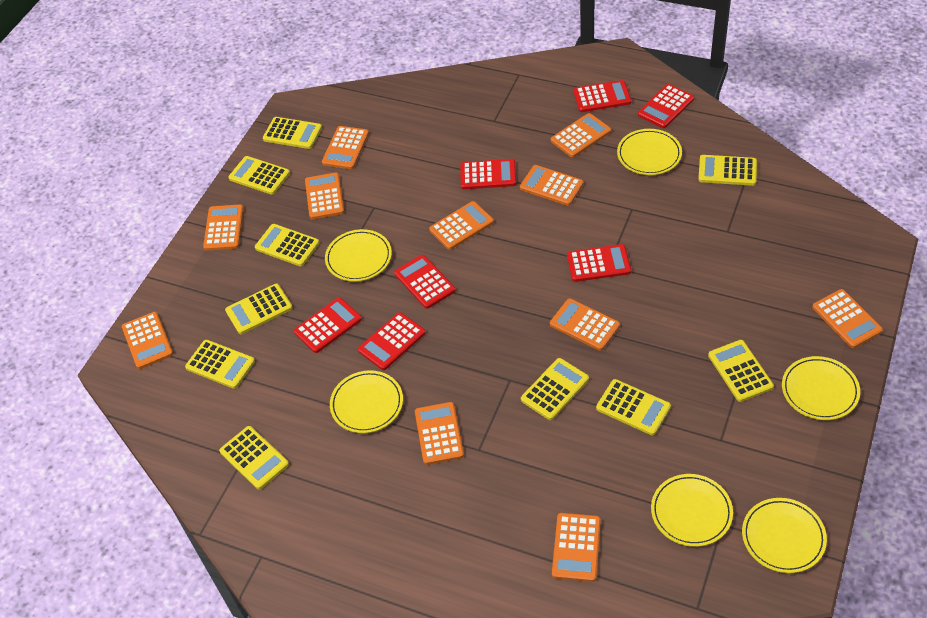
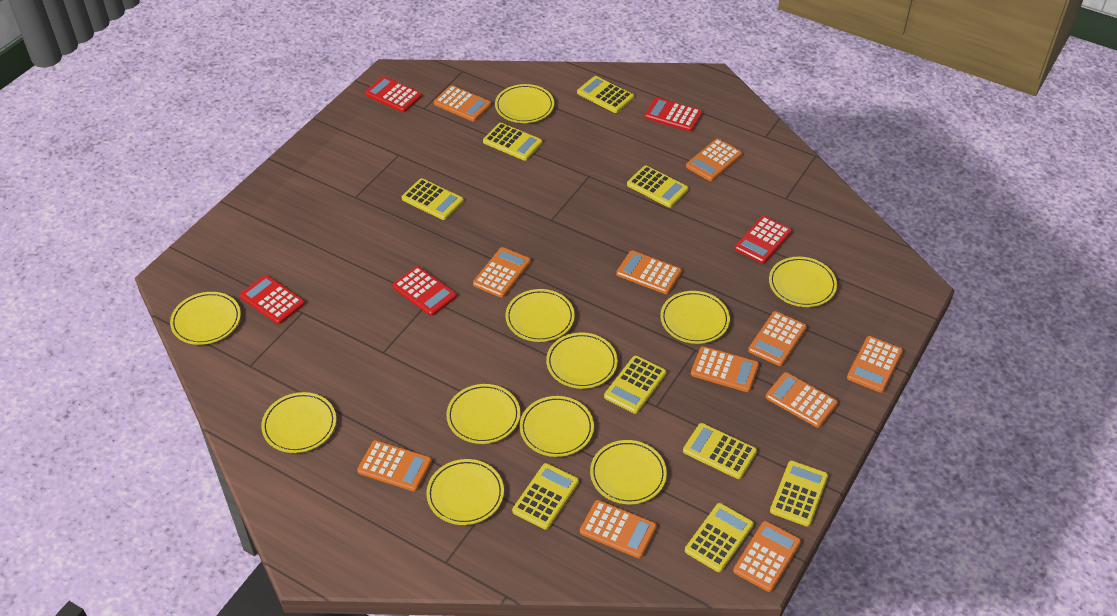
red calculator: [294,297,362,353] [358,312,425,370] [394,255,456,309] [460,159,516,189] [567,244,631,282] [573,80,631,112] [638,84,694,128] = 7 -> [240,275,305,324] [365,76,422,112] [392,266,457,316] [644,97,703,132] [735,216,792,264] = 5
yellow calculator: [185,340,255,389] [219,426,289,490] [225,284,293,334] [228,156,290,195] [255,224,319,267] [263,117,322,149] [521,358,589,420] [596,379,671,435] [698,155,757,186] [708,340,774,402] = 10 -> [402,178,464,220] [483,123,543,161] [512,463,579,530] [577,76,634,113] [604,355,667,414] [627,166,689,208] [683,423,757,479] [685,503,754,572] [770,461,828,527] = 9
yellow plate: [325,229,392,282] [330,370,403,433] [617,129,682,175] [651,474,733,547] [742,498,827,573] [782,356,860,420] = 6 -> [170,292,241,345] [261,392,336,453] [426,459,504,525] [446,384,520,444] [495,84,554,123] [505,289,575,342] [520,396,594,457] [546,333,618,389] [590,440,667,504] [660,291,730,344] [769,257,837,307] = 11

